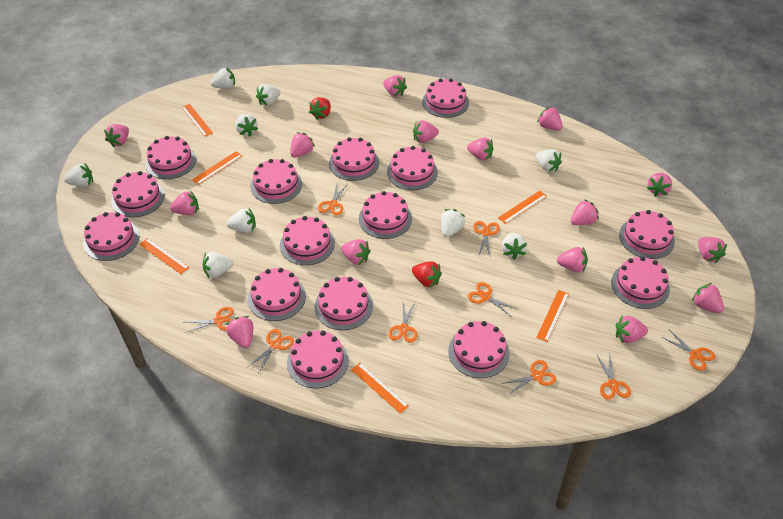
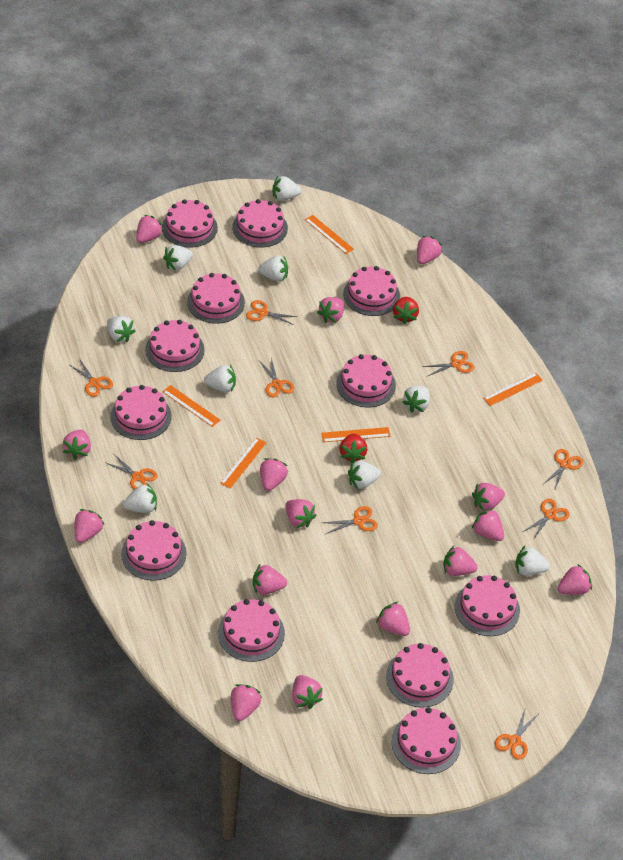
orange ruler: [139,238,189,274] [181,104,213,137] [192,151,242,185] [351,363,409,414] [498,191,547,224] [536,290,569,342] = 6 -> [162,385,220,427] [220,437,267,489] [305,215,354,254] [321,427,391,442] [483,373,543,406] = 5
pink cake: [83,212,139,261] [111,171,165,217] [145,136,196,179] [248,268,306,321] [250,159,302,204] [280,216,335,265] [287,330,349,389] [314,277,373,330] [329,137,379,181] [359,191,412,239] [387,146,438,190] [422,78,469,118] [448,321,510,378] [611,256,670,309] [619,210,675,259] = 15 -> [110,385,172,440] [121,520,186,581] [145,320,205,372] [162,199,218,248] [187,273,245,324] [218,599,285,662] [232,199,288,247] [336,354,396,408] [343,266,400,316] [386,643,454,708] [392,707,461,774] [455,575,520,636] = 12

